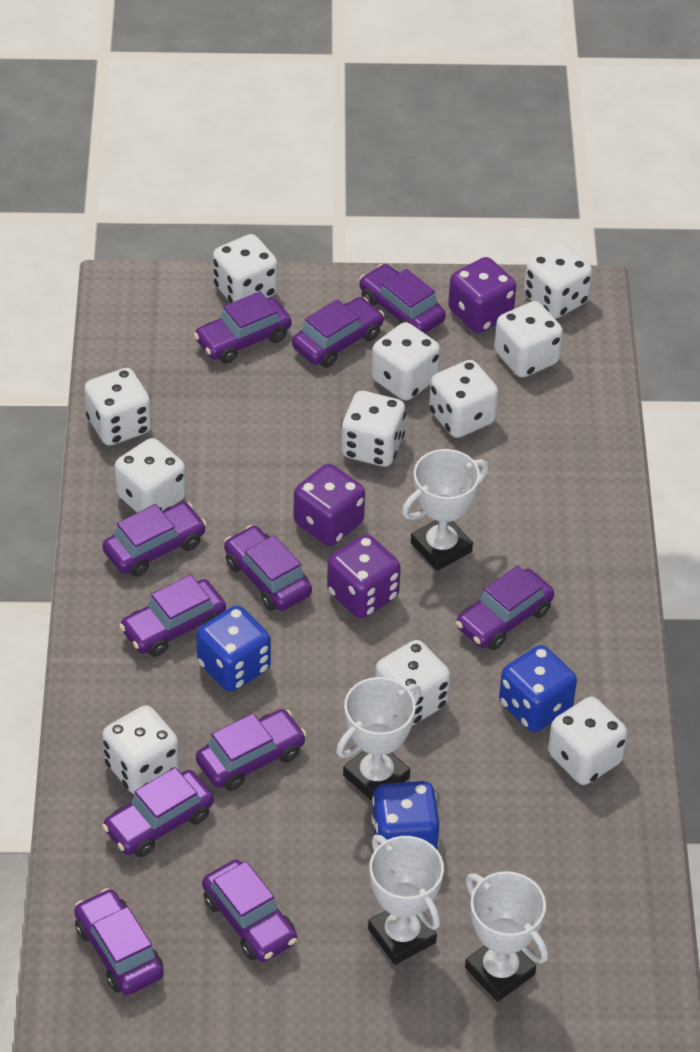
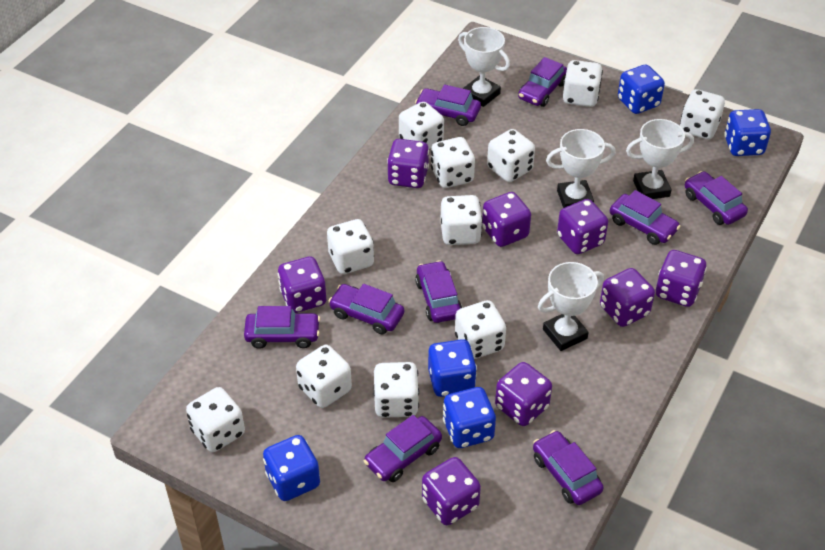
blue dice: [196,605,271,692] [371,781,440,849] [499,645,577,732] = 3 -> [263,435,320,501] [428,339,477,397] [443,387,496,448] [618,64,665,114] [724,109,771,156] = 5
purple car: [74,888,164,995] [102,502,206,577] [102,767,214,857] [119,575,226,657] [194,291,291,364] [196,709,307,791] [202,860,297,962] [224,525,312,611] [292,297,384,368] [359,264,446,333] [456,565,554,650] = 11 -> [244,306,320,349] [328,284,404,334] [364,415,442,482] [415,84,481,126] [415,261,462,323] [518,57,567,107] [533,430,604,505] [610,190,681,245] [685,171,748,225] = 9
purple dice: [294,464,365,546] [327,534,401,619] [448,257,516,333] = 3 -> [278,256,326,313] [387,139,429,188] [422,457,481,525] [482,192,531,247] [495,362,552,426] [557,199,608,254] [600,268,655,327] [656,250,707,307] = 8

